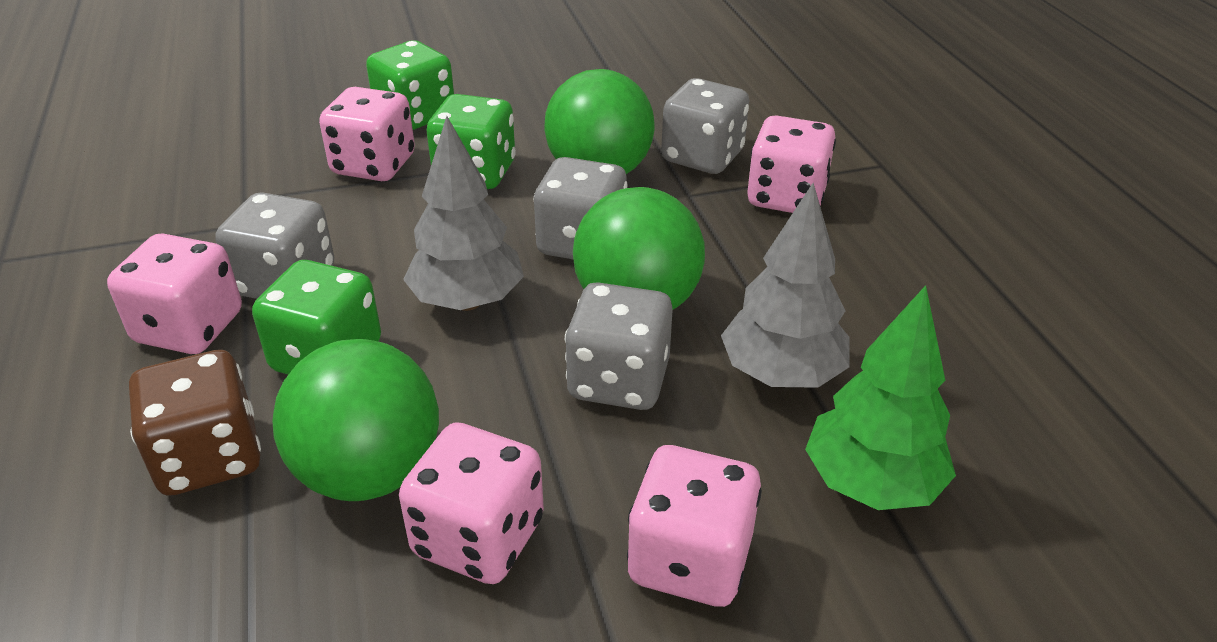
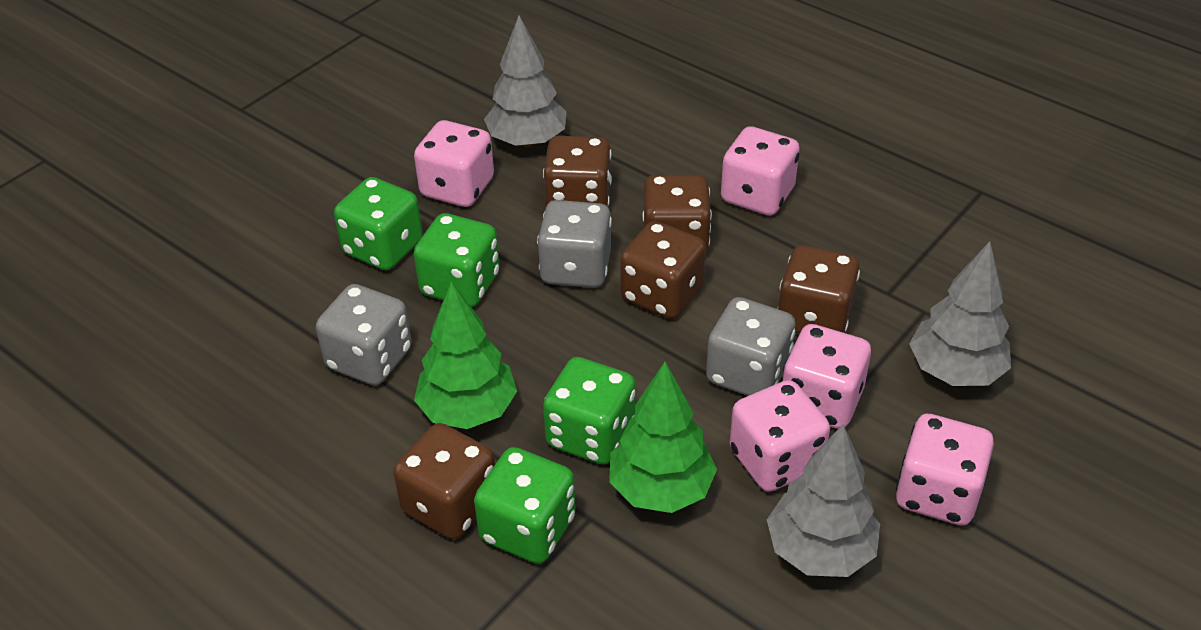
brown dice: [129,350,261,496] = 1 -> [393,423,495,539] [543,136,612,207] [621,221,706,319] [642,175,712,255] [777,245,860,334] = 5
green ball: [272,339,439,501] [544,69,655,174] [573,187,705,309] = 3 -> none = 0
green dice: [252,260,381,375] [366,40,454,130] [426,94,516,189] = 3 -> [334,177,423,270] [414,213,500,307] [474,447,576,564] [543,357,636,464] = 4
green tree: [805,285,956,510] = 1 -> [414,282,517,429] [609,362,717,513] = 2
grey dice: [215,192,334,299] [534,157,628,259] [565,282,673,410] [661,78,749,174] = 4 -> [316,284,412,385] [537,200,612,288] [706,297,796,396] = 3
grey tree: [403,116,524,311] [721,183,850,388] = 2 -> [484,15,567,147] [767,424,880,577] [909,241,1011,386] = 3

